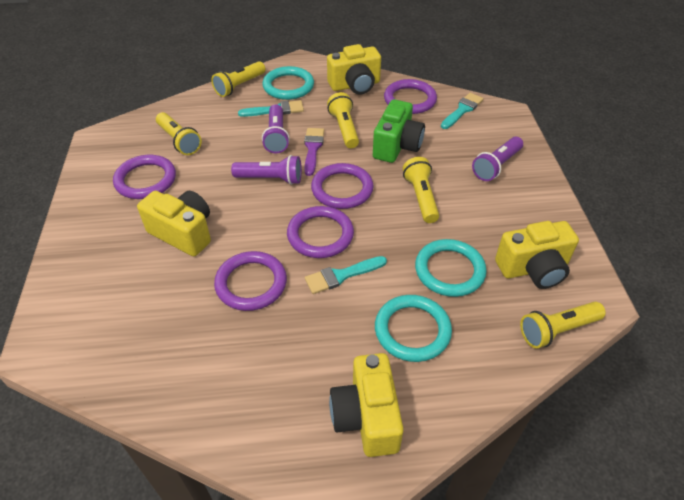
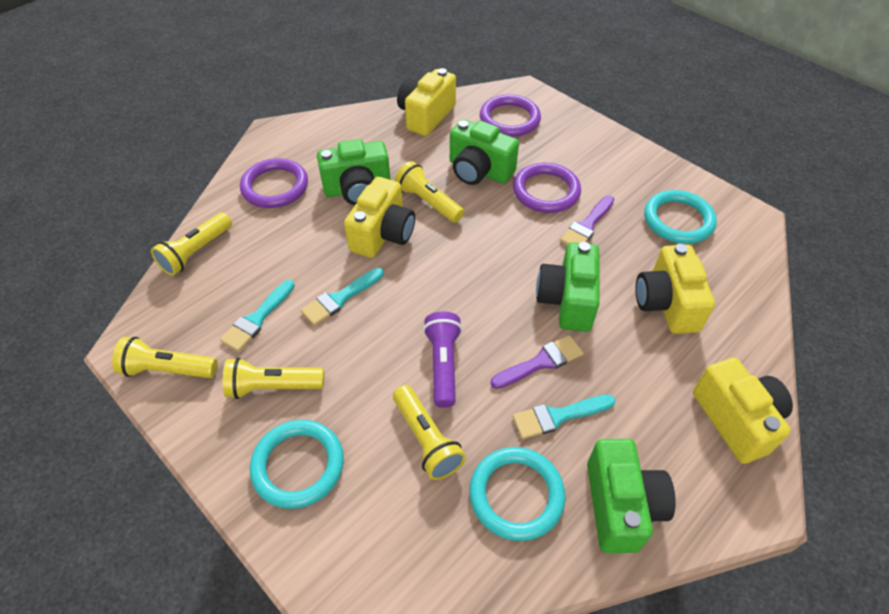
green camera: [373,99,425,163] = 1 -> [317,139,391,205] [450,119,519,185] [536,242,600,332] [587,439,676,553] = 4
purple brush: [304,128,324,176] = 1 -> [490,335,583,389] [560,195,614,245] = 2
purple flashlight: [231,155,302,185] [262,104,290,153] [472,137,523,181] = 3 -> [423,311,462,408] = 1
purple ring: [113,155,176,199] [214,251,287,311] [287,206,354,258] [311,163,373,209] [384,79,437,114] = 5 -> [240,158,308,208] [480,94,541,137] [513,163,581,213] = 3

